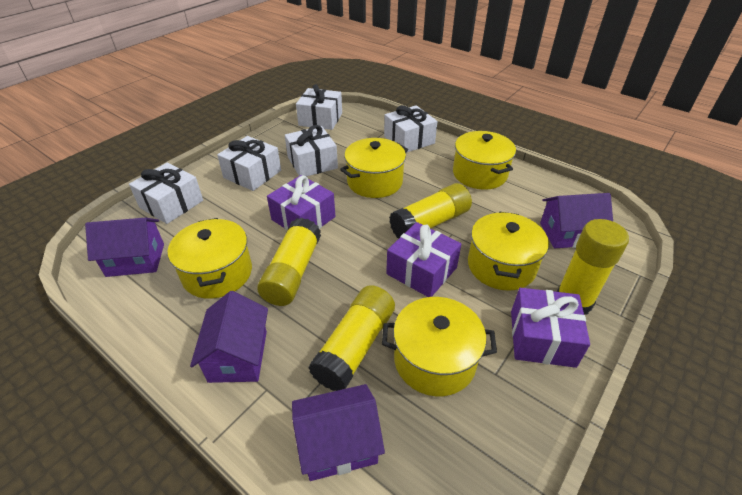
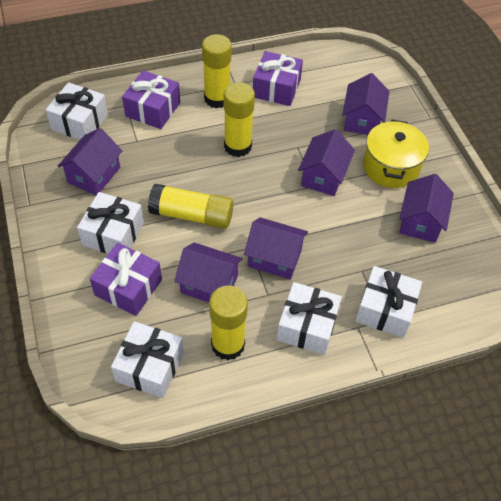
purple house: [85,218,164,277] [190,291,268,383] [292,384,385,481] [540,193,613,248] = 4 -> [58,128,123,195] [174,243,243,302] [244,217,308,280] [298,129,355,196] [342,73,389,135] [399,174,454,243] = 6
yellow pot: [167,218,252,299] [340,138,408,198] [382,297,497,396] [453,131,516,190] [468,212,549,291] = 5 -> [363,120,429,188] = 1

